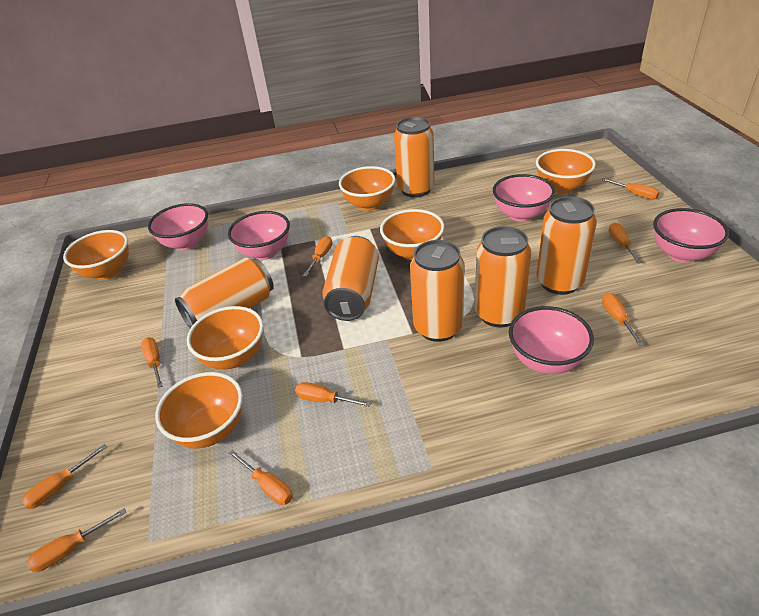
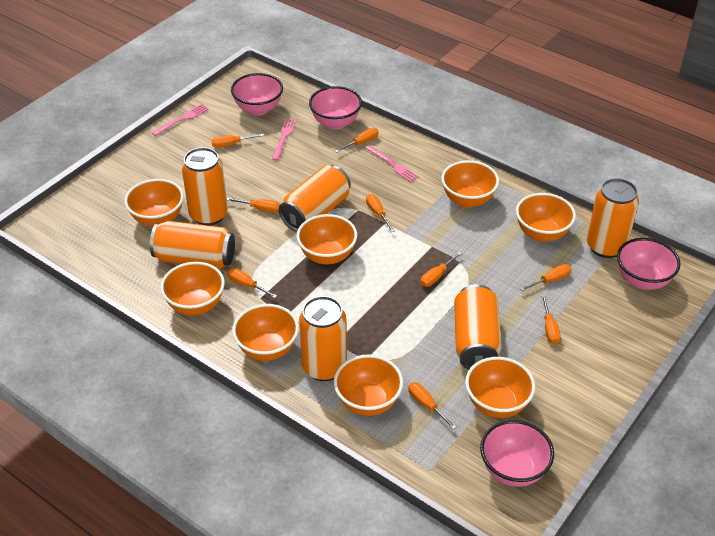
orange bowl: [63,230,129,280] [155,372,243,448] [187,306,264,370] [339,166,396,211] [380,209,444,260] [536,149,596,193] = 6 -> [124,179,184,227] [160,262,225,315] [232,304,299,361] [296,214,357,264] [334,355,403,416] [441,160,499,208] [465,357,535,418] [516,193,576,242] = 8
pink bowl: [148,203,208,251] [228,211,290,260] [493,174,555,222] [509,306,594,374] [653,208,729,263] = 5 -> [231,73,283,115] [309,86,362,129] [480,420,554,487] [617,238,680,290] = 4
pink fork: none = 0 -> [152,104,208,136] [272,118,297,161] [365,145,419,182] = 3

